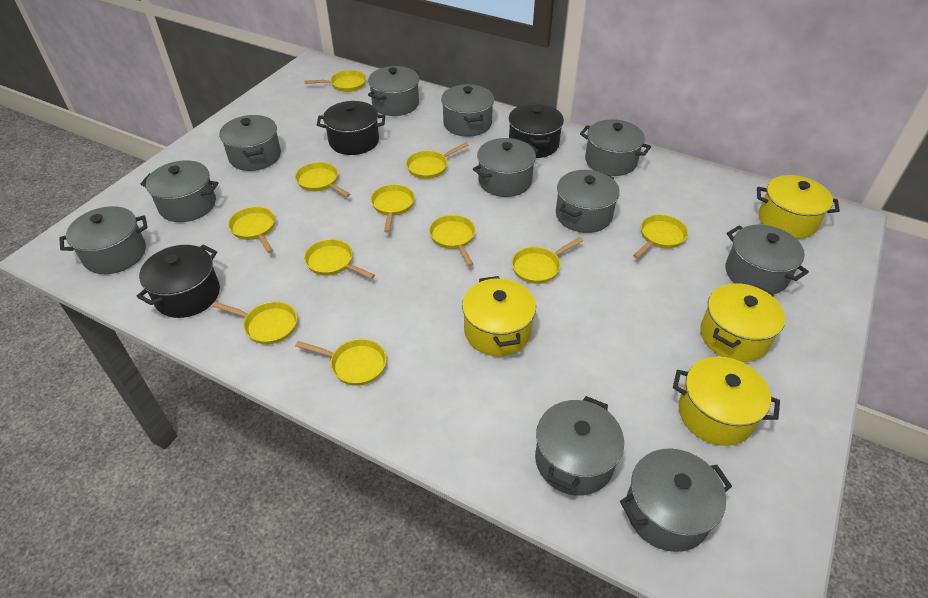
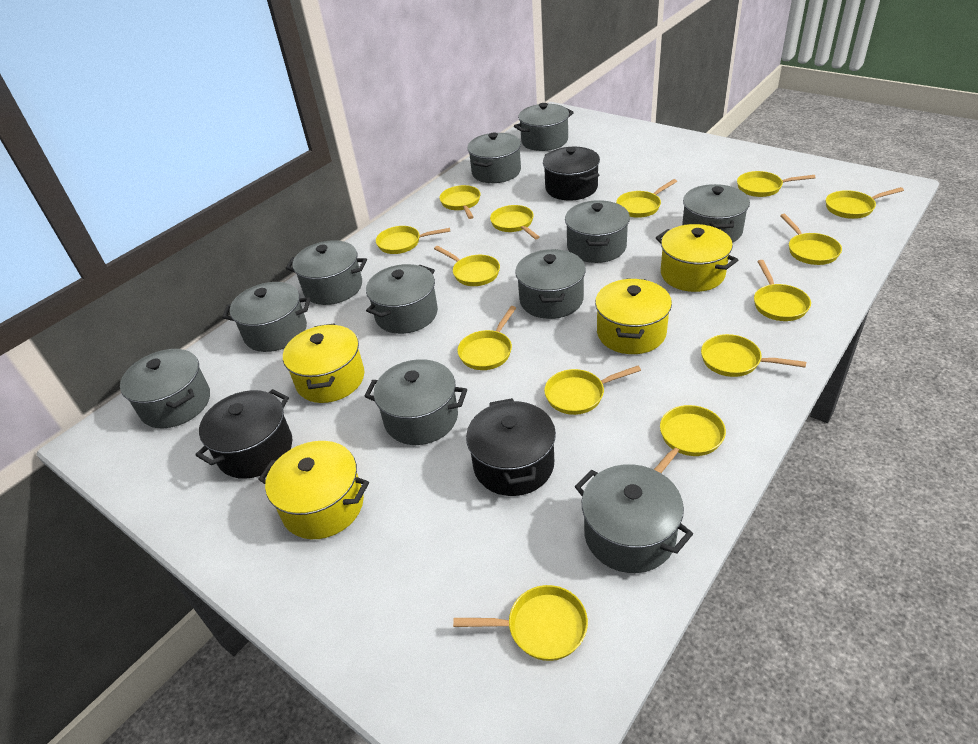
yellow pan: [212,301,297,344] [228,206,275,253] [295,162,350,197] [295,339,387,386] [304,239,375,279] [305,70,366,92] [371,184,415,233] [406,142,469,179] [429,215,476,266] [512,237,583,284] [633,214,688,258] = 11 -> [376,226,450,254] [434,246,500,286] [439,185,480,219] [453,585,588,661] [457,306,516,370] [490,205,539,239] [544,366,641,415] [616,179,677,218] [654,405,726,473] [701,334,806,377] [737,171,815,197] [754,260,811,321] [780,214,842,265] [826,187,904,219] = 14

